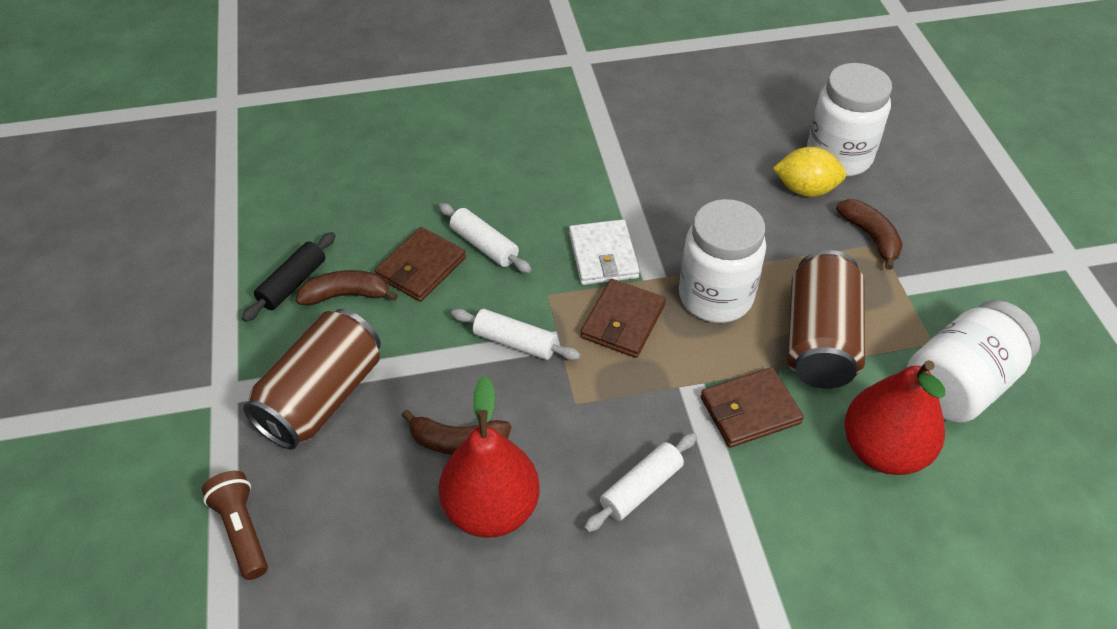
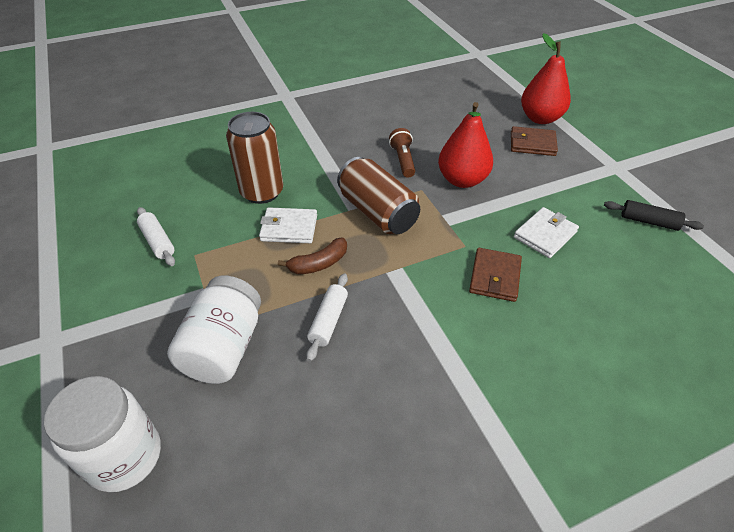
brown banana: [296,270,398,305] [401,410,511,454] [836,199,903,270] = 3 -> [278,238,347,274] = 1
brown wallet: [375,227,466,302] [580,279,666,358] [700,367,804,448] = 3 -> [469,248,522,302] [511,126,558,156] = 2
white jar: [679,199,766,323] [807,63,892,176] [907,300,1041,423] = 3 -> [44,376,161,492] [167,276,261,384] = 2
white rolling pin: [439,203,531,273] [451,309,581,360] [584,433,697,532] = 3 -> [137,207,175,266] [306,273,348,361] = 2
white wallet: [569,219,640,285] = 1 -> [259,207,317,243] [514,207,579,258] = 2
yellow lemon: [773,147,846,197] = 1 -> none = 0

